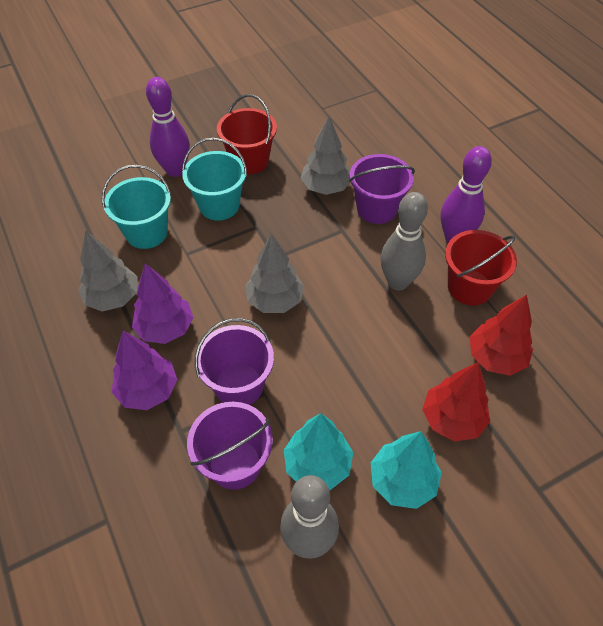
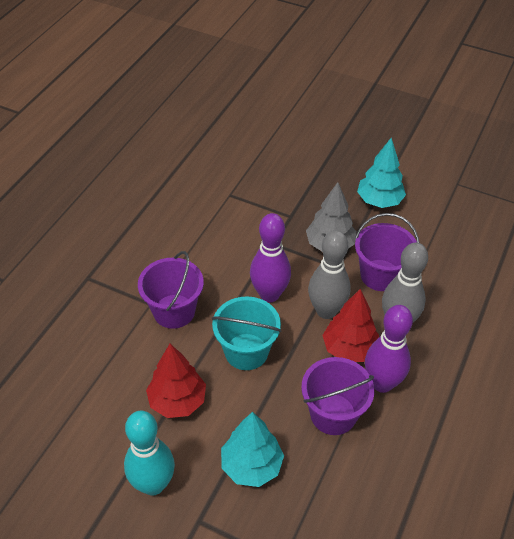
grey tree: [79,231,138,311] [245,234,304,313] [300,116,350,195] = 3 -> [306,182,357,251] = 1
purple tree: [112,331,177,410] [132,263,194,344] = 2 -> none = 0
red bucket: [217,94,277,174] [445,230,517,306] = 2 -> none = 0
turquoise bowling pin: none = 0 -> [124,410,175,495] = 1
turquoise bucket: [102,165,171,249] [182,137,247,221] = 2 -> [212,296,282,370] = 1

